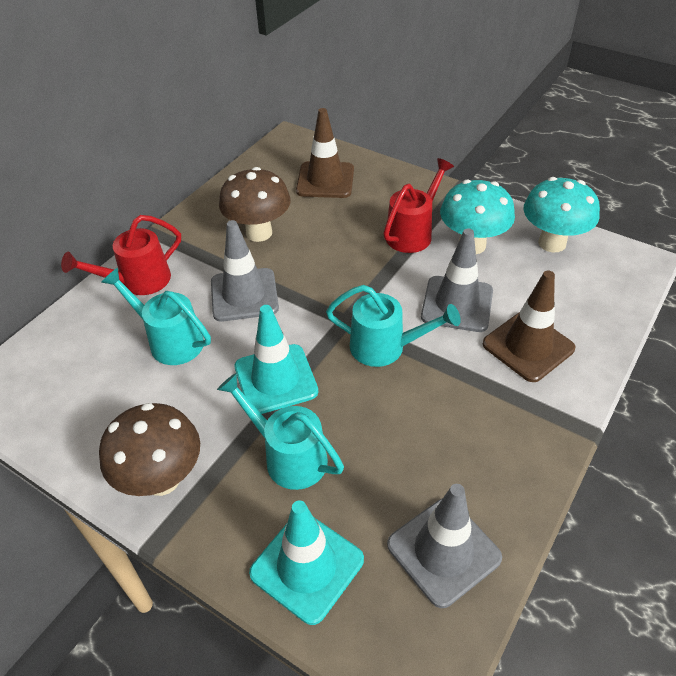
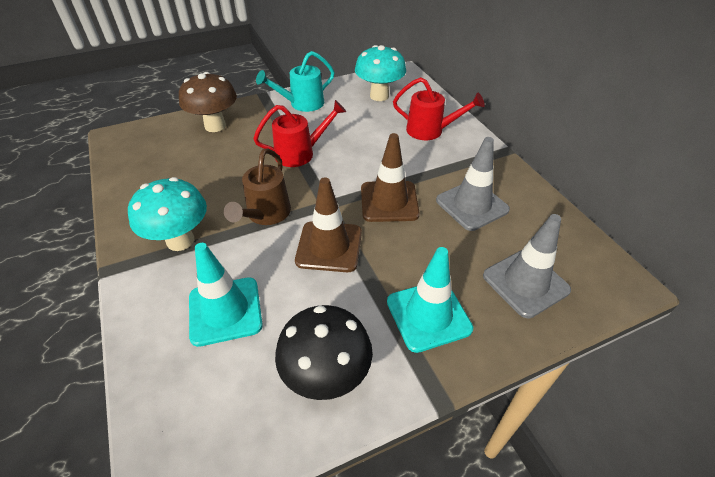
black mushroom: none = 0 -> [275,305,373,400] = 1
brown mushroom: [99,403,200,496] [219,167,291,242] = 2 -> [179,72,237,132] = 1
brown watering can: none = 0 -> [224,148,291,225] = 1
grey traffic cone: [211,220,279,322] [387,484,502,608] [421,228,493,332] = 3 -> [436,137,510,231] [483,214,571,318] = 2
turquoise watering can: [101,268,211,365] [217,373,344,490] [326,285,461,367] = 3 -> [256,51,335,112] = 1

